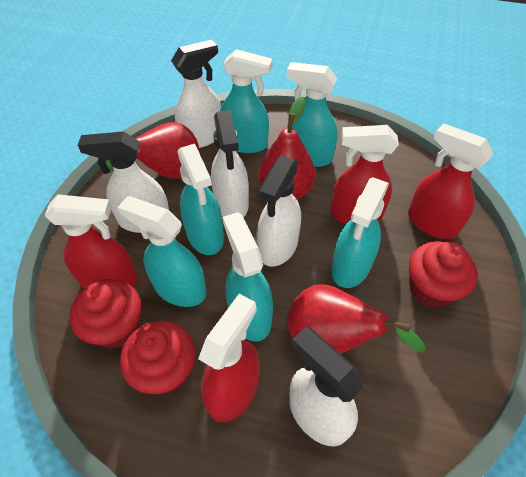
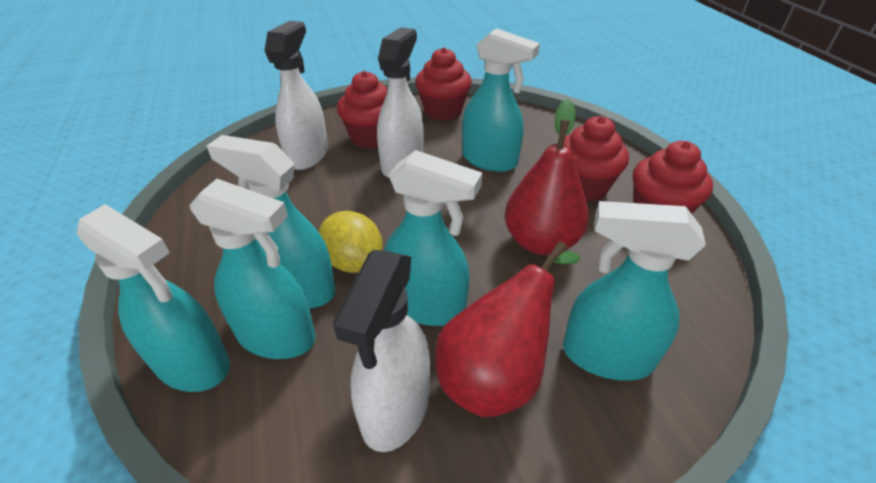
red cupcake: [70,279,141,349] [120,321,195,394] [409,241,478,308] = 3 -> [337,71,387,149] [415,47,472,121] [564,116,629,202] [633,141,713,214] = 4
red pear: [107,122,199,179] [258,96,316,200] [287,284,425,354] = 3 -> [436,241,580,417] [505,99,589,255] = 2
red spray bottle: [44,194,138,289] [198,294,260,422] [330,125,399,224] [408,123,493,239] = 4 -> none = 0
white spray bottle: [78,131,169,233] [171,40,221,148] [211,110,249,217] [257,156,301,267] [289,327,364,446] = 5 -> [264,21,328,170] [333,250,430,452] [377,27,424,178] = 3
yellow lemon: none = 0 -> [319,211,383,273] = 1

